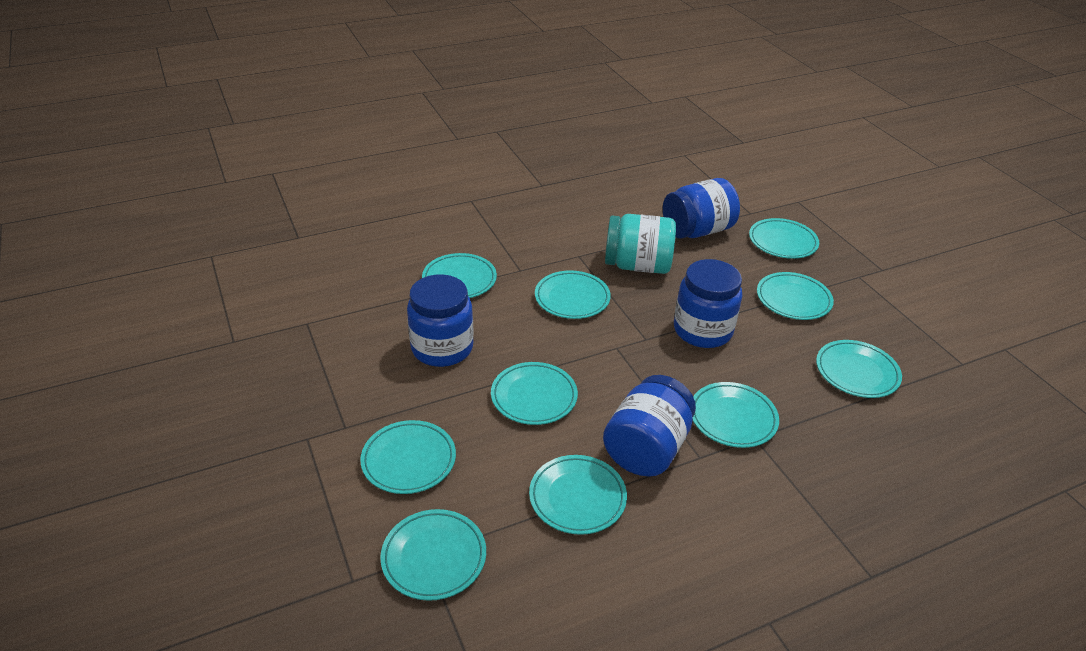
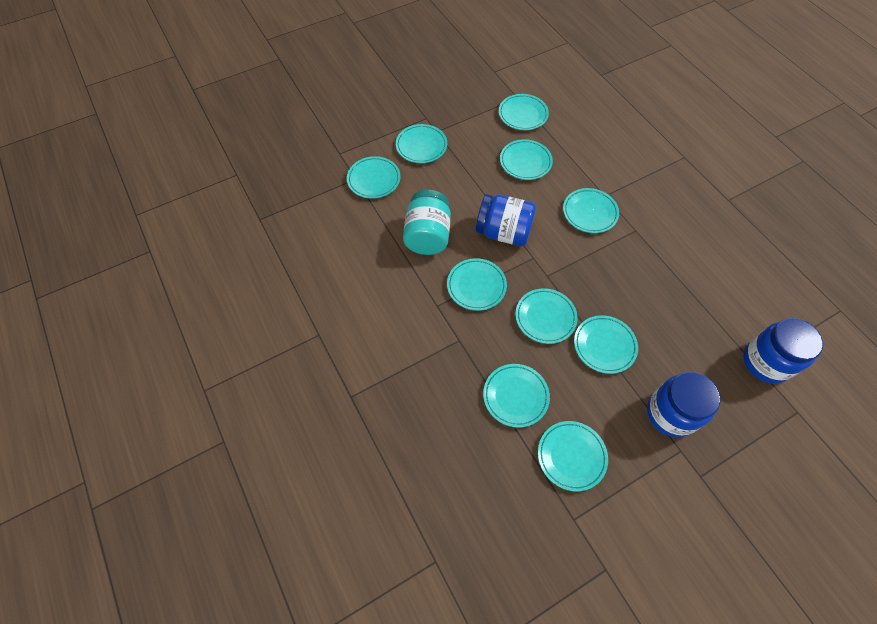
blue jar: [407,274,474,367] [603,375,696,477] [663,178,740,239] [674,259,742,348] = 4 -> [476,194,536,246] [647,372,720,438] [743,318,823,384] = 3

